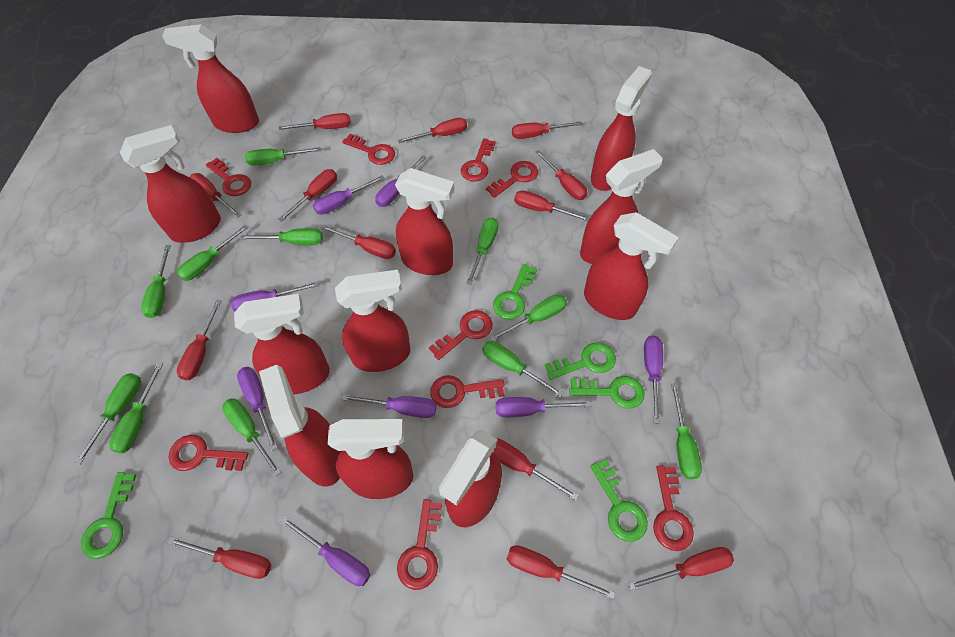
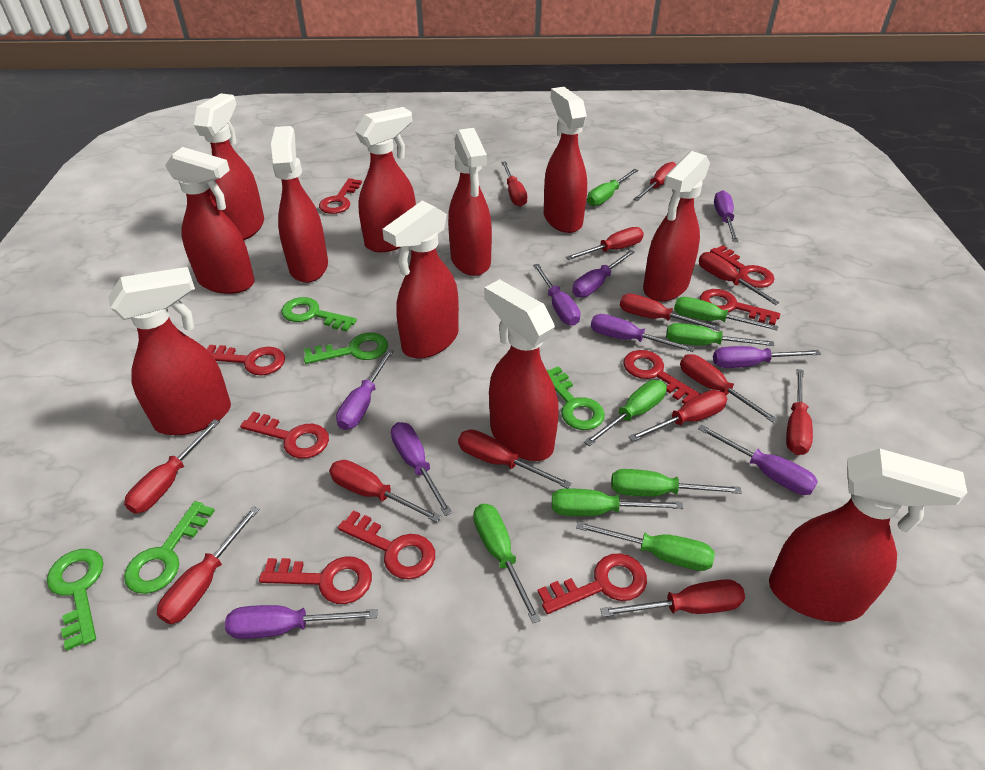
green screwdriver: [75,373,141,465] [109,362,163,453] [141,245,171,318] [177,225,249,281] [222,398,281,476] [240,228,323,245] [245,147,321,166] [466,218,498,285] [482,341,564,397] [489,295,567,341] [671,384,702,479] = 11 -> [473,504,541,623] [552,488,683,516] [576,521,715,571] [584,380,667,446] [587,169,638,206] [611,469,742,496] [666,323,774,346] [674,297,778,330] = 8
purple screwdriver: [231,282,319,311] [237,367,278,451] [281,516,371,586] [313,176,384,215] [341,394,436,418] [375,155,426,207] [496,397,592,417] [644,335,663,424] = 8 -> [225,605,377,639] [336,349,394,430] [391,422,452,516] [533,264,581,326] [572,250,635,297] [591,314,694,352] [698,425,818,495] [713,346,821,368] [714,190,739,242] = 9

